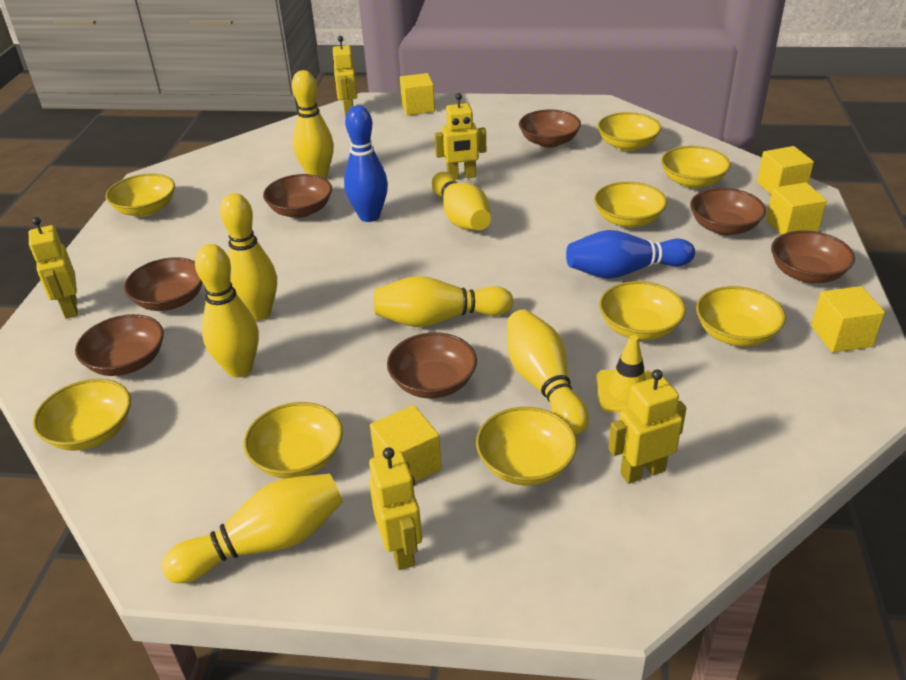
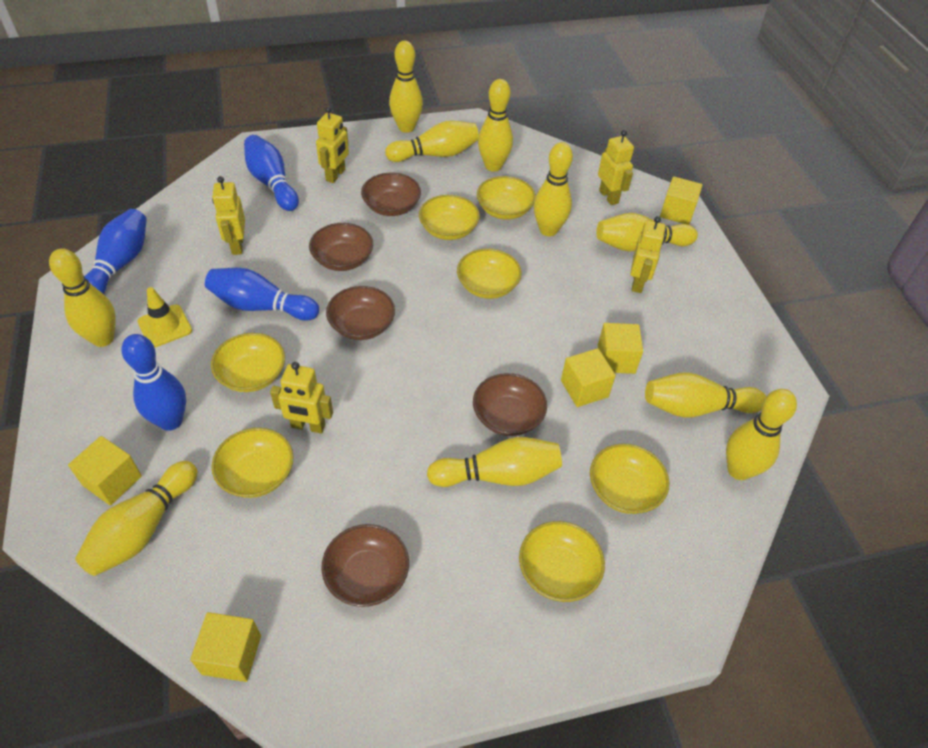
blue bowling pin: [344,105,388,222] [566,230,695,279] = 2 -> [84,209,147,294] [121,334,186,431] [205,268,319,321] [244,135,299,211] = 4
brown bowl: [75,314,164,376] [124,257,203,311] [263,174,332,218] [387,332,477,398] [519,110,581,148] [690,188,766,235] [771,231,855,283] = 7 -> [309,223,373,271] [321,524,409,607] [326,286,395,340] [361,173,421,216] [473,373,547,436] = 5
yellow bowl: [33,379,131,451] [106,173,175,217] [244,402,343,479] [476,407,577,485] [594,182,667,228] [598,112,661,151] [599,281,686,340] [661,146,730,188] [696,286,786,347] = 9 -> [211,333,285,392] [211,428,294,498] [419,195,480,240] [457,248,522,299] [477,176,536,220] [519,521,605,602] [590,444,669,514] = 7
yellow bowling pin: [162,473,343,583] [195,244,259,378] [220,193,277,321] [292,70,334,178] [374,276,513,327] [431,172,491,230] [507,309,589,435] = 7 -> [49,249,116,347] [75,461,198,576] [385,120,479,162] [389,41,423,133] [427,437,562,487] [478,79,513,172] [534,142,573,236] [596,213,698,251] [645,372,766,417] [726,389,797,480] = 10

